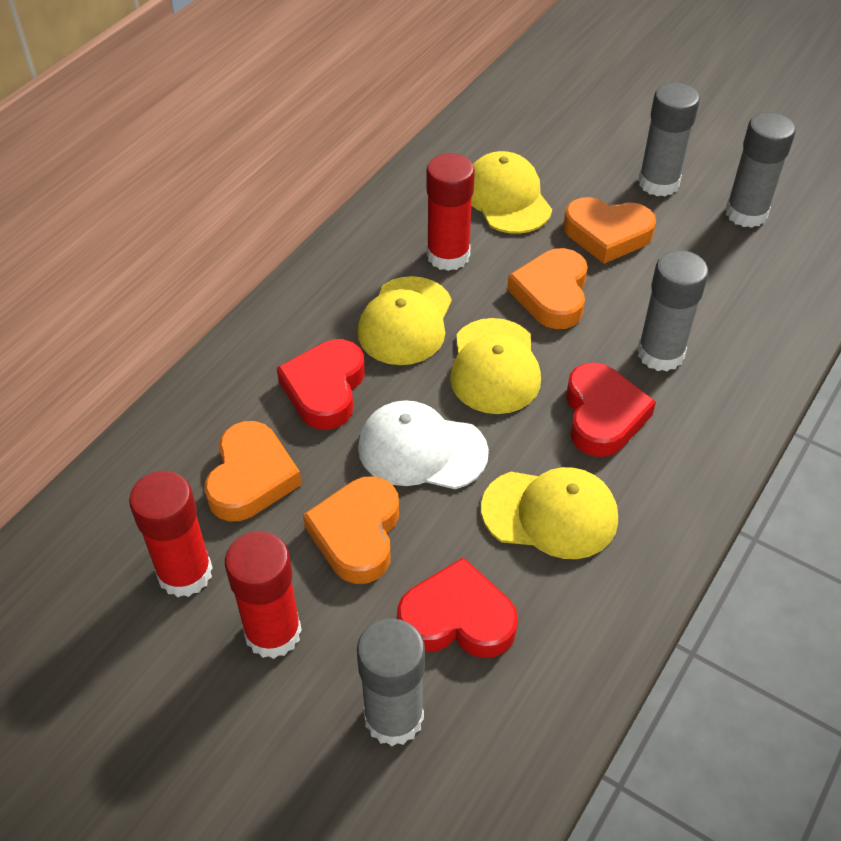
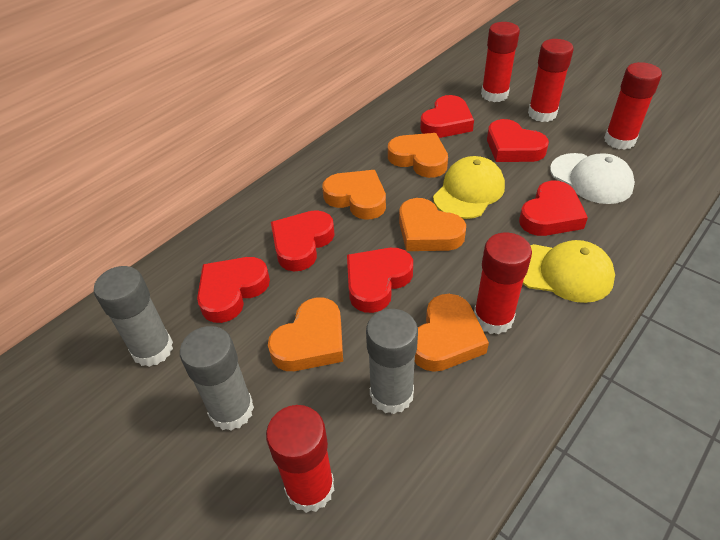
grey glue stick: [357,618,425,746] [637,250,708,371] [638,82,700,196] [725,112,796,228] = 4 -> [94,266,173,367] [180,326,254,431] [366,309,418,414] = 3
orange heart: [204,421,302,521] [303,476,399,584] [507,248,588,329] [563,197,656,264] = 4 -> [268,297,343,371] [322,170,386,220] [388,133,448,178] [399,198,466,251] [415,294,489,372] = 5
red glue stick: [129,471,213,597] [225,531,302,659] [426,153,475,271] = 3 -> [266,405,334,513] [474,232,532,334] [481,22,520,102] [528,39,574,122] [604,62,662,150] = 5
red heart: [277,339,365,430] [397,557,518,658] [566,362,656,457] = 3 -> [197,257,270,323] [271,210,335,271] [347,248,413,313] [420,95,474,138] [487,119,549,162] [519,181,588,236] = 6
yellow cap: [358,276,452,365] [450,318,541,414] [471,151,552,234] [481,467,618,559] = 4 -> [433,156,505,219] [523,240,615,303] = 2

